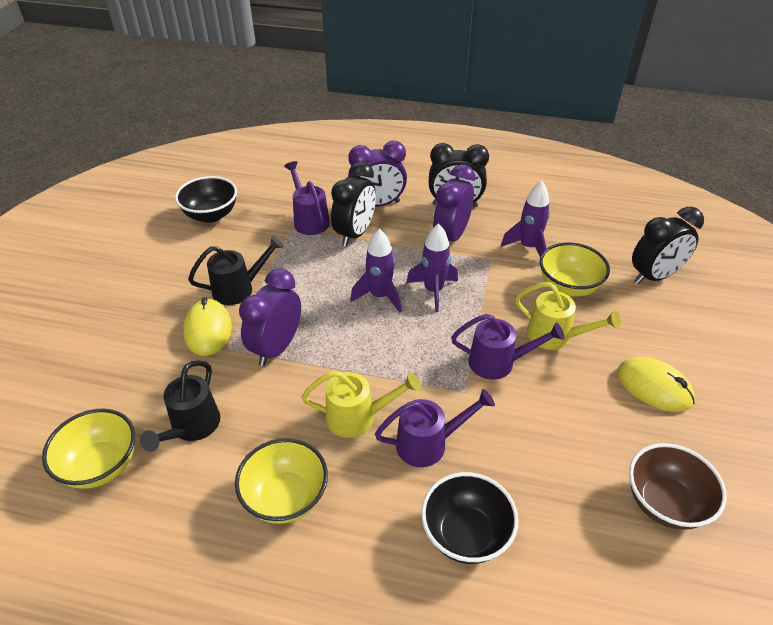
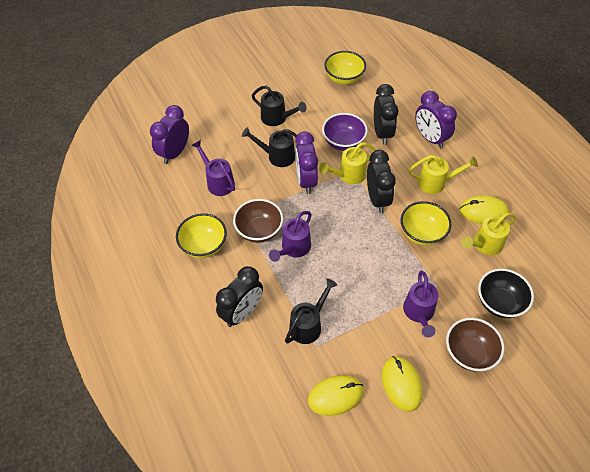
black bowl: [175,176,237,223] [421,472,519,564] = 2 -> [478,269,534,318] = 1
black watering can: [140,360,220,452] [188,236,284,305] = 2 -> [242,127,297,167] [252,86,307,126] [285,278,337,344] = 3
brown bowl: [629,443,727,530] = 1 -> [233,199,283,243] [446,318,504,372] = 2
purple bowl: none = 0 -> [322,113,368,151] = 1
purple rocket: [350,229,402,313] [406,223,458,312] [501,181,550,257] = 3 -> none = 0
yellow mouse: [183,297,232,356] [617,357,695,412] = 2 -> [308,375,364,416] [382,356,423,412] [459,195,509,224] = 3
yellow watering can: [301,371,420,438] [515,282,621,350] = 2 -> [319,143,376,184] [408,155,478,194] [461,212,516,255] = 3

